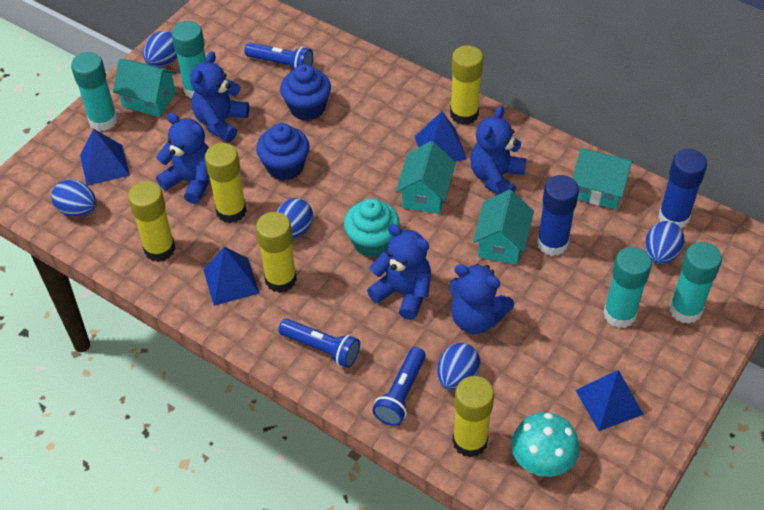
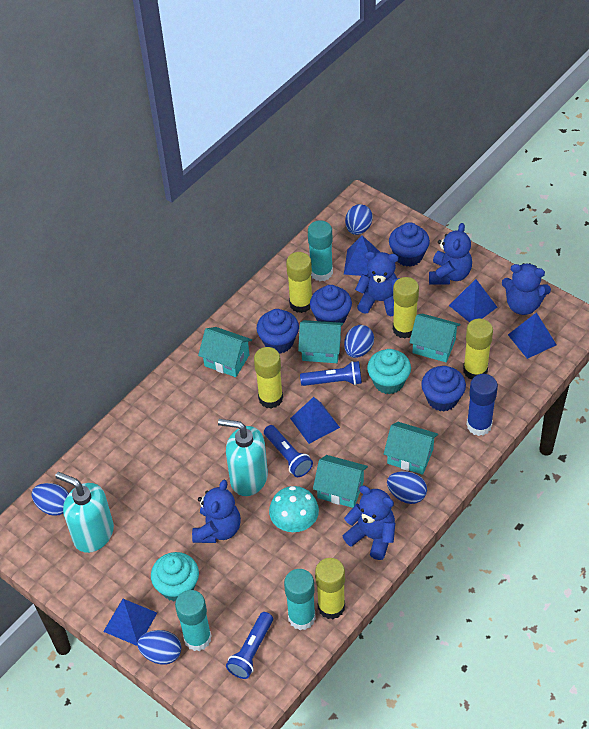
blue cupcake: [256,123,310,181] [280,64,331,121] = 2 -> [257,309,299,354] [310,285,352,323] [389,222,430,267] [421,366,466,411] = 4
blue glue stick: [537,175,579,256] [658,149,707,229] = 2 -> [467,374,498,436] = 1
blue pyramid: [80,129,130,186] [203,247,259,306] [415,111,467,162] [576,370,644,431] = 4 -> [103,599,157,646] [290,397,340,444] [344,235,380,276] [449,279,497,323] [508,312,556,359] = 5
turquoise cupcake: [344,198,400,257] = 1 -> [151,552,199,602] [367,349,411,394] = 2
turquoise glue stick: [71,52,118,131] [172,21,206,98] [603,247,652,328] [669,242,722,324] = 4 -> [175,590,212,651] [284,569,316,630] [308,220,333,281] = 3
turquoise house: [113,59,177,117] [396,141,456,214] [473,190,534,265] [572,148,633,209] = 4 -> [198,327,252,377] [298,320,343,363] [313,455,368,508] [384,422,438,475] [409,314,461,362] = 5
turquoise soap dispenser: none = 0 -> [55,472,114,553] [218,419,268,496] = 2

